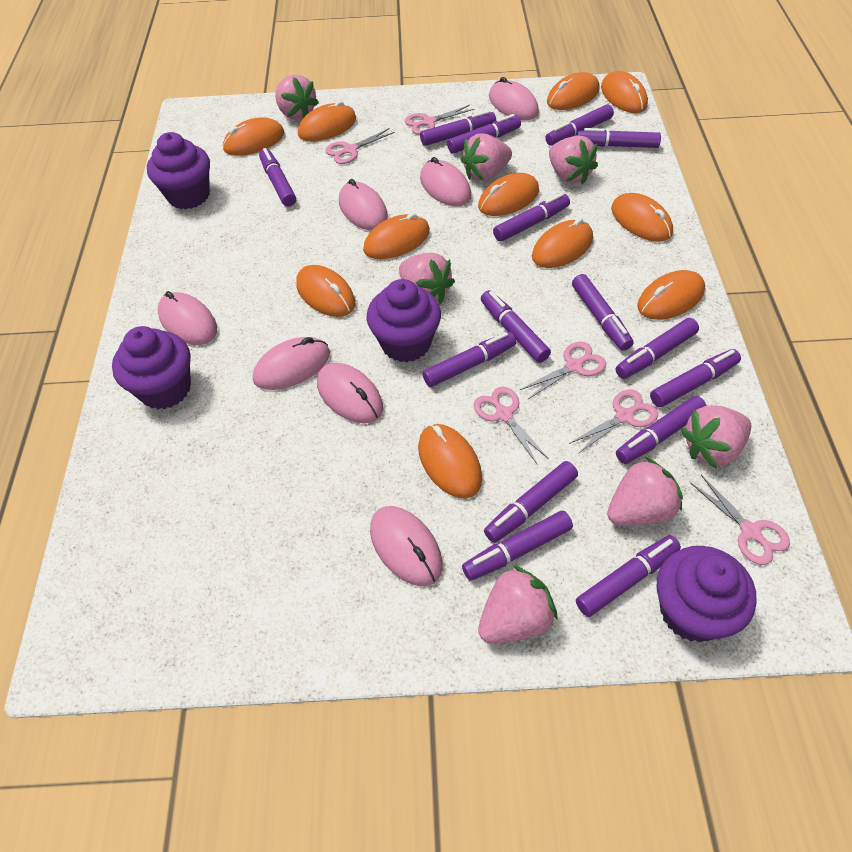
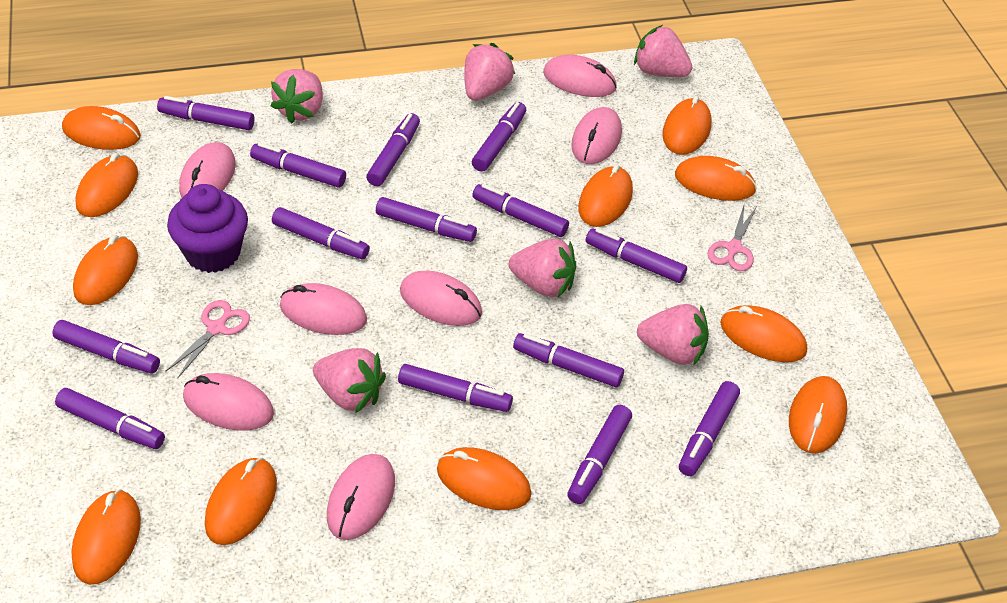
pink scissors: [325,128,395,164] [405,105,474,135] [474,387,549,464] [520,342,606,399] [569,389,658,454] [691,475,790,565] = 6 -> [166,300,250,378] [707,206,756,271] = 2
pink strawberry: [275,74,319,120] [399,253,455,304] [460,133,512,181] [478,565,558,644] [549,136,598,184] [607,457,683,526] [681,406,751,469] = 7 -> [271,69,323,123] [313,348,386,413] [464,43,515,100] [509,238,576,297] [634,25,692,77] [637,304,709,365] = 6
purple cupcake: [112,326,191,409] [147,132,210,209] [367,279,441,362] [657,546,757,642] = 4 -> [167,184,248,273] = 1
purple marker: [259,148,296,207] [420,110,496,146] [422,332,516,387] [447,114,521,154] [462,511,573,581] [481,290,551,363] [484,461,578,543] [493,193,570,242] [545,104,614,146] [572,274,634,351] [576,535,681,617] [577,128,661,148] [616,318,699,379] [616,396,707,464] [650,349,741,407] = 15 -> [52,320,160,374] [55,388,165,449] [157,96,254,130] [250,143,346,188] [272,207,370,259] [366,113,420,186] [376,197,477,242] [398,364,513,412] [472,102,526,172] [472,184,569,237] [513,333,624,387] [567,405,632,504] [586,228,687,283] [679,381,740,476] = 14

